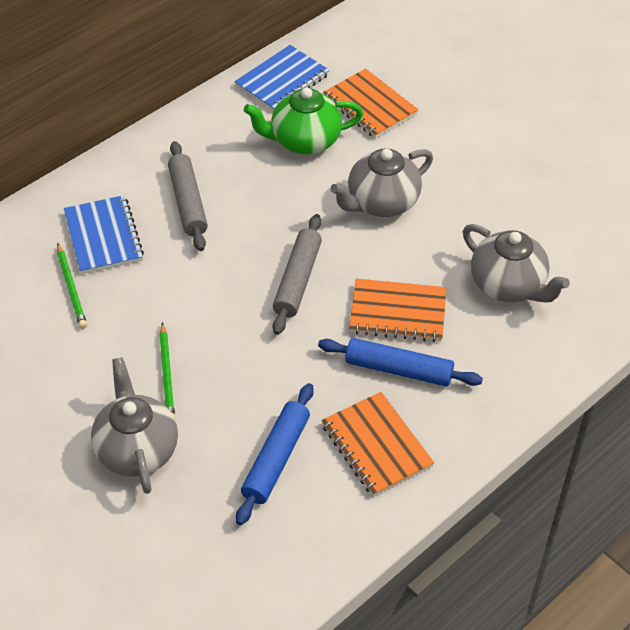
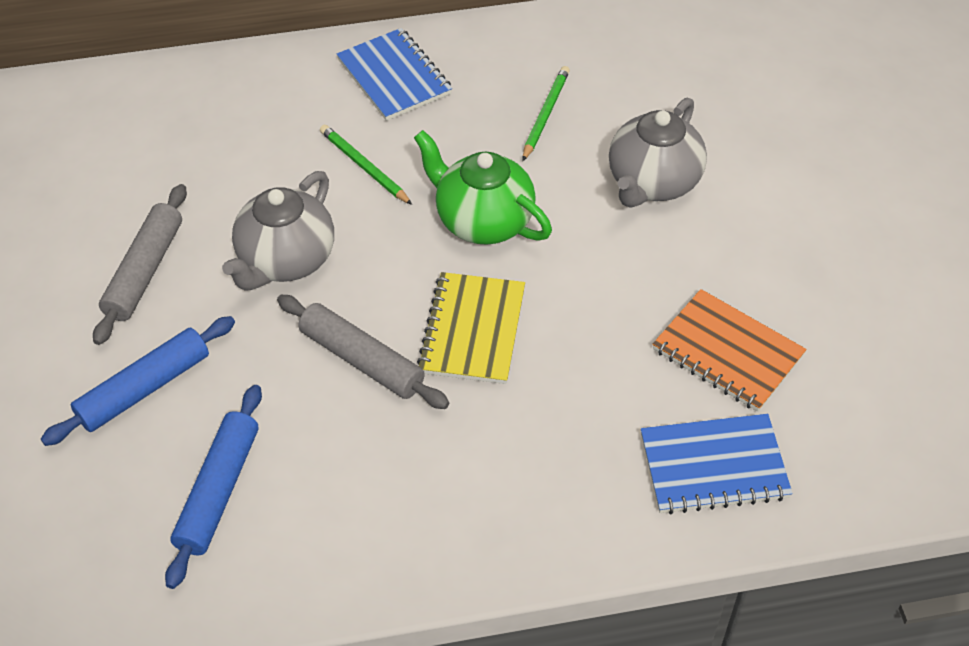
grey teapot: [91,357,178,494] [330,148,433,217] [463,224,570,303] = 3 -> [222,171,334,291] [609,98,707,207] = 2
orange notebook: [322,392,434,497] [323,68,418,138] [349,279,446,342] = 3 -> [653,289,806,412] = 1
yellow notebook: none = 0 -> [417,272,525,384] = 1

